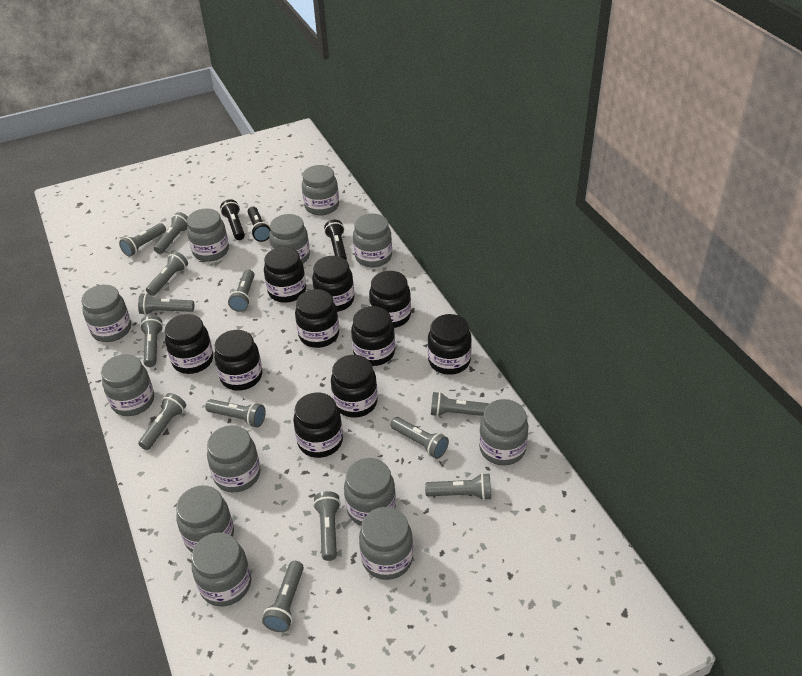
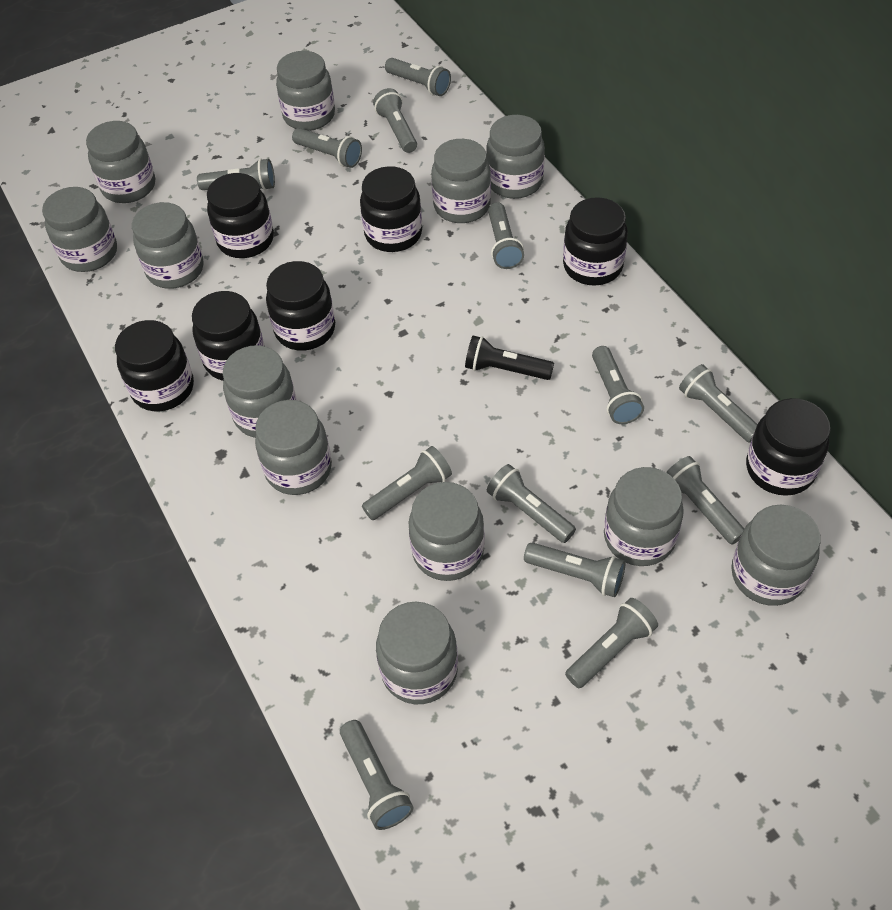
black flashlight: [220,199,245,240] [248,207,270,242] [324,220,347,260] = 3 -> [465,336,554,380] = 1
black jar: [165,314,213,374] [214,330,262,391] [264,247,306,303] [293,392,343,458] [295,289,339,348] [312,256,354,312] [331,355,378,418] [351,306,395,366] [369,271,411,328] [428,314,472,375] = 10 -> [115,320,194,411] [192,291,264,381] [207,173,274,258] [266,261,335,351] [360,166,422,252] [563,197,628,286] [746,398,831,496] = 7

